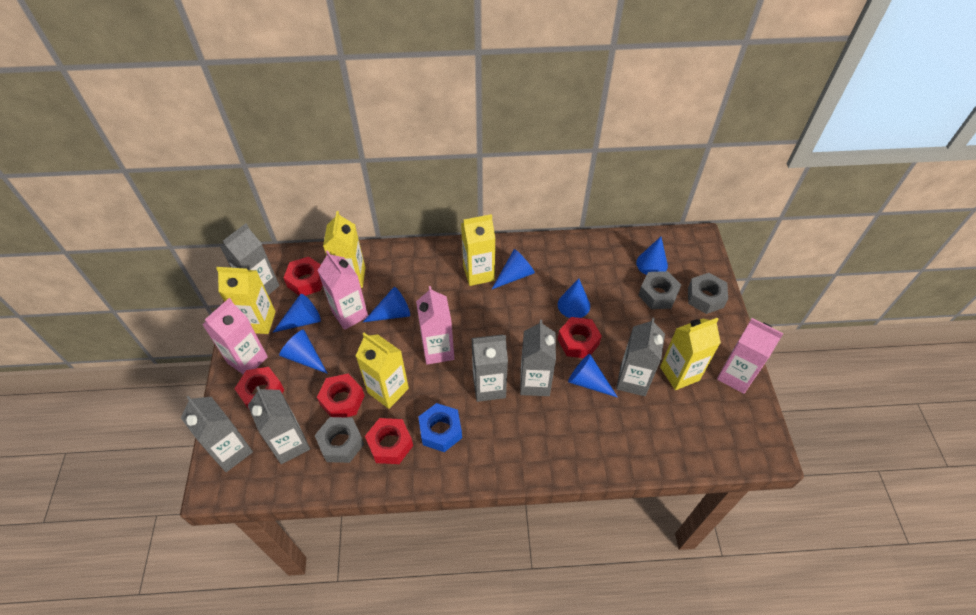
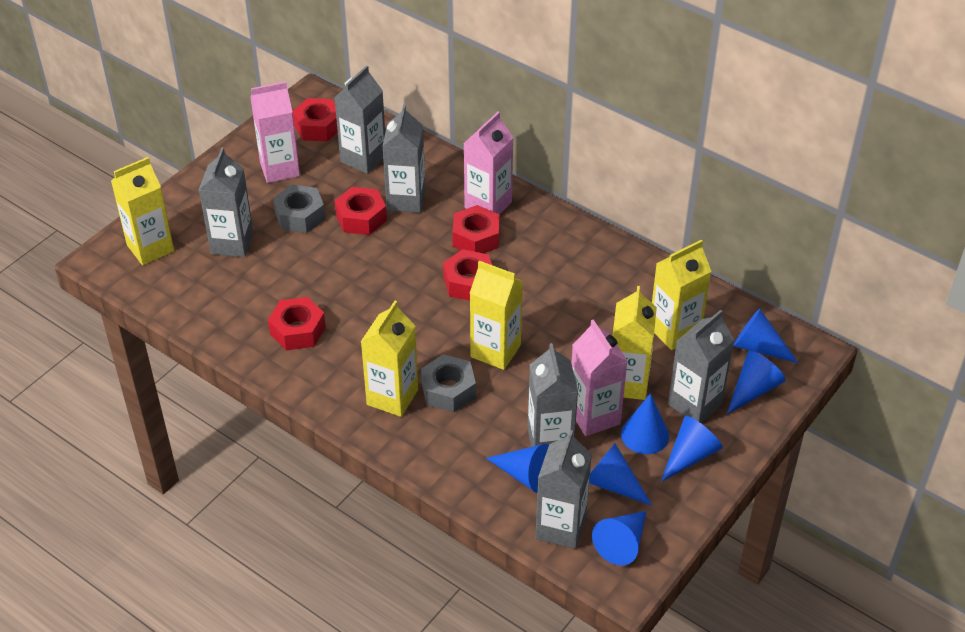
blue nut: [418,403,462,452] = 1 -> none = 0
grey nut: [315,417,364,463] [638,271,681,309] [688,273,728,314] = 3 -> [273,185,325,233] [421,354,476,412] = 2
pink carton: [202,298,268,374] [317,250,368,330] [416,286,454,364] [717,318,784,394] = 4 -> [250,81,300,183] [464,111,514,215] [571,319,628,436] = 3

